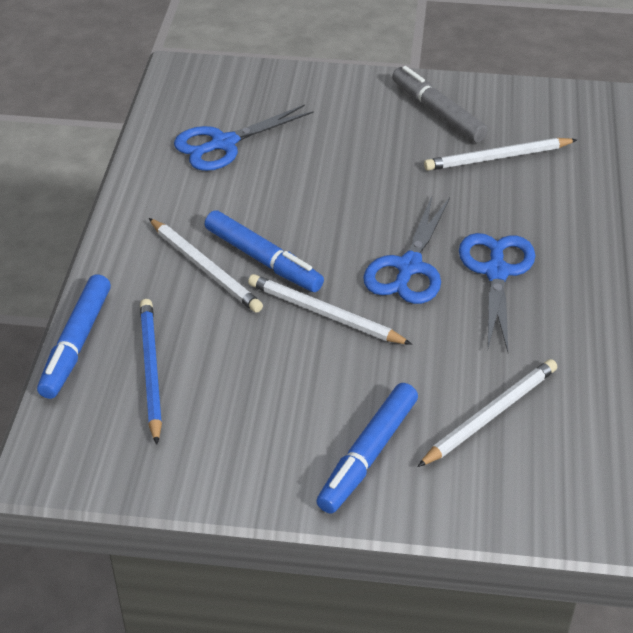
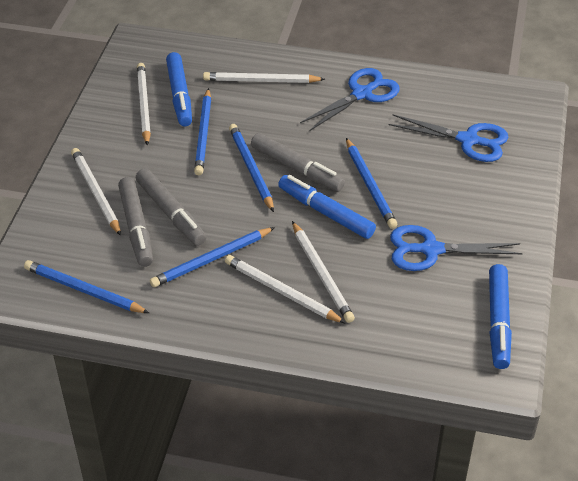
blue pencil: [140,299,162,445] = 1 -> [24,260,149,313] [150,227,275,287] [194,88,211,175] [229,124,274,212] [346,138,397,229] = 5
grey marker: [392,66,488,143] = 1 -> [118,177,153,267] [136,168,206,246] [251,133,345,192] = 3
white pencil: [149,218,263,313] [248,274,412,345] [417,359,557,467] [424,138,577,171] = 4 -> [71,148,121,236] [137,63,151,146] [203,72,325,83] [225,255,345,323] [292,221,355,323] = 5

